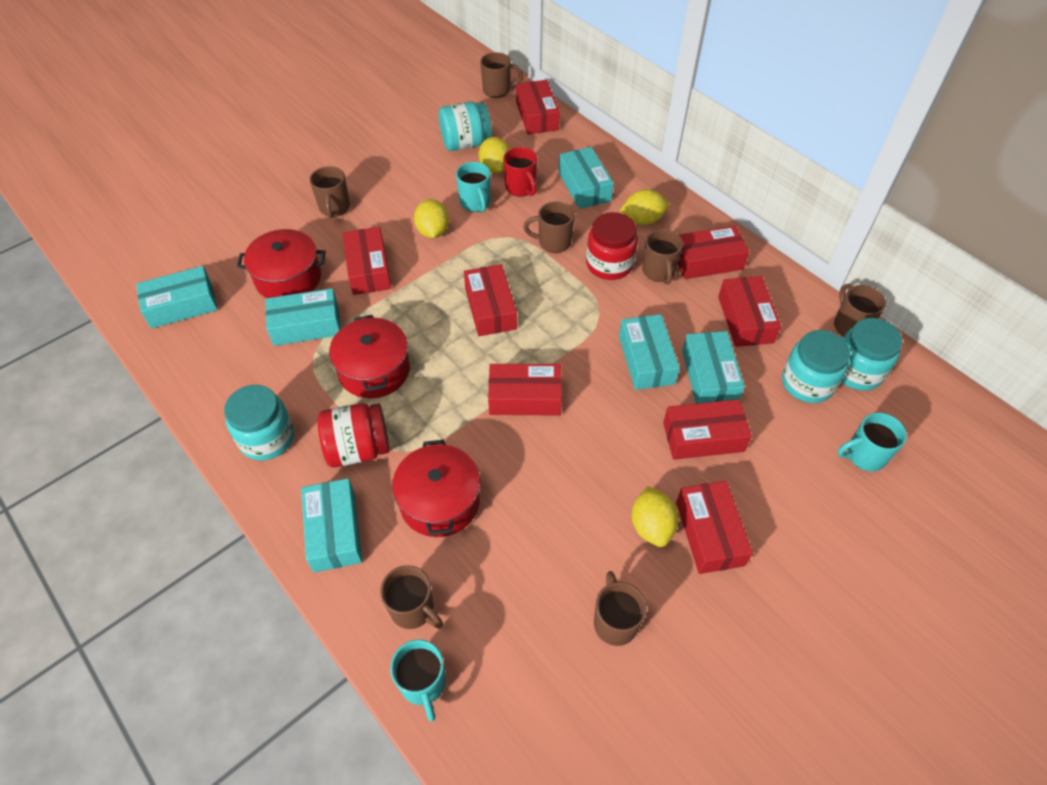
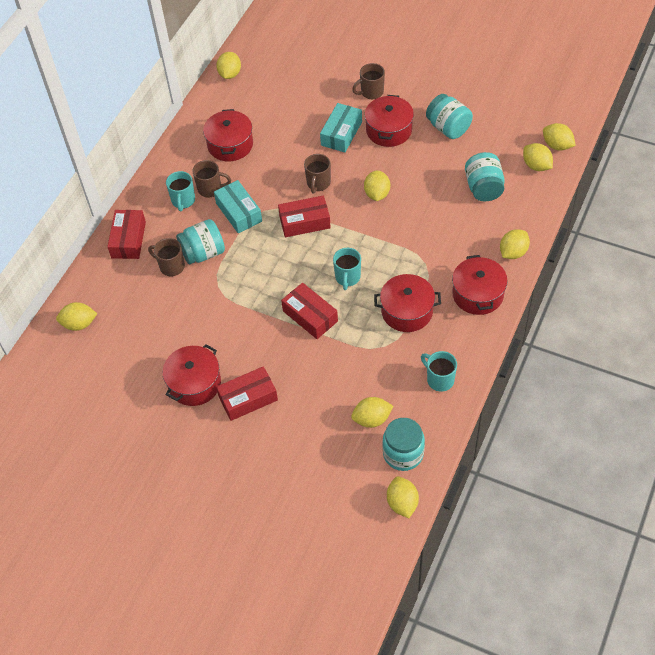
brown mug: [310,166,350,218] [380,565,443,629] [480,52,523,98] [523,201,575,253] [594,571,647,646] [642,229,683,285] [834,284,886,336] = 7 -> [148,238,185,276] [193,160,231,198] [304,154,331,193] [352,63,385,99] = 4
red box: [342,227,391,295] [464,264,517,336] [488,364,562,416] [516,80,560,134] [663,399,752,460] [676,481,753,574] [678,226,749,279] [718,276,781,347] = 8 -> [107,210,146,259] [216,366,278,421] [278,196,331,237] [281,283,338,339] = 4
red jar: [318,403,390,468] [586,212,638,280] = 2 -> none = 0
red mug: [503,147,537,197] = 1 -> none = 0
red pot: [237,229,326,298] [329,315,410,399] [392,440,480,537] = 3 -> [163,344,221,406] [203,109,253,161] [365,95,414,147] [374,274,441,332] [452,255,508,315] = 5
turquoise box: [136,266,218,329] [265,288,341,346] [301,478,362,573] [559,147,614,209] [619,314,680,390] [682,331,745,404] = 6 -> [214,180,262,233] [320,103,362,152] = 2
yellow lemon: [414,199,449,238] [478,137,510,173] [620,189,669,225] [632,486,679,547] = 4 -> [56,302,97,331] [216,52,241,79] [351,397,393,428] [364,170,390,201] [387,476,419,518] [500,229,530,259] [523,143,553,171] [543,123,576,150] = 8

